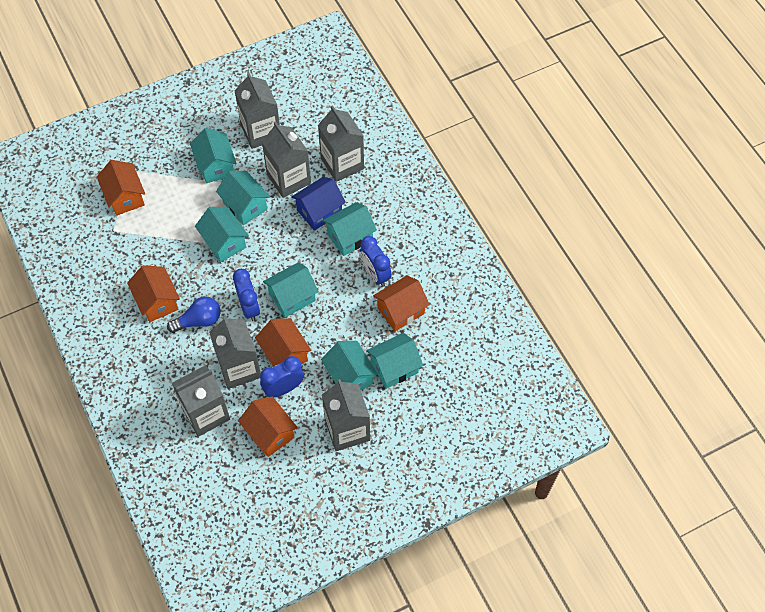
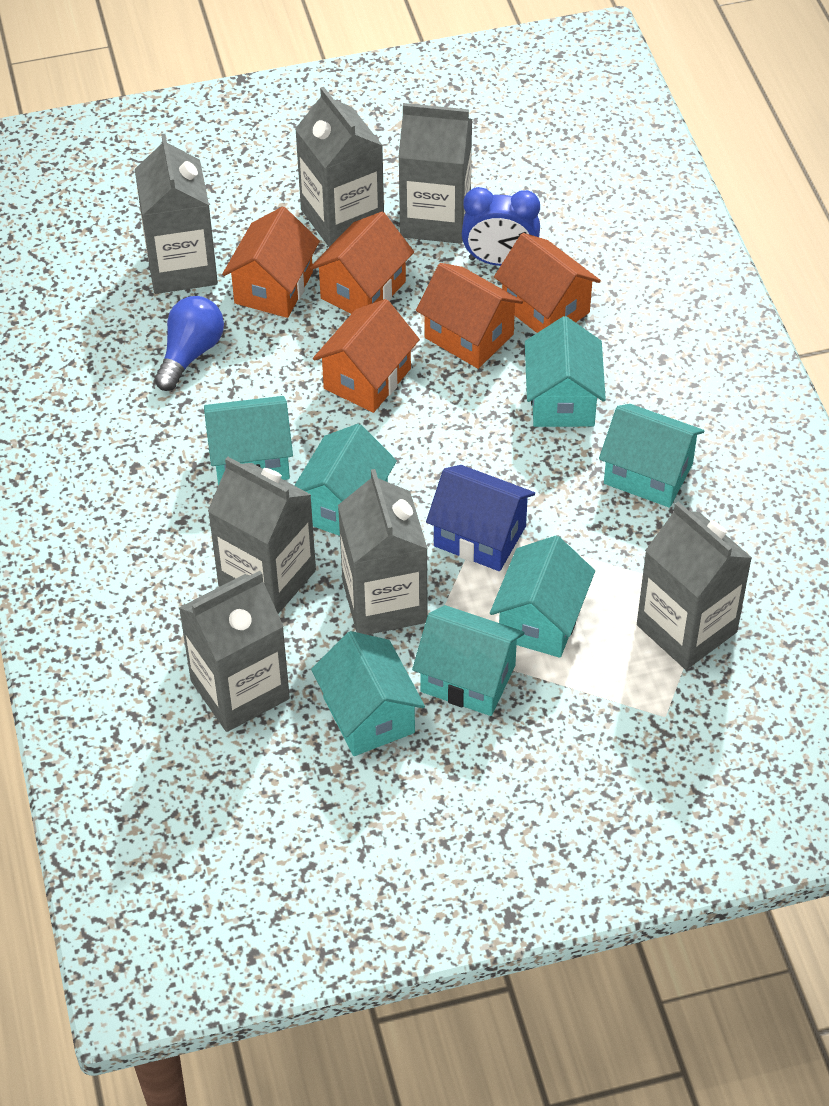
blue clock: [233,269,260,321] [260,356,304,397] [360,236,392,287] = 3 -> [462,187,540,266] = 1
grey carton: [172,365,230,437] [209,316,261,389] [234,72,280,149] [262,121,311,198] [318,105,364,182] [322,379,370,451] = 6 -> [135,134,218,294] [179,571,290,732] [208,457,316,614] [295,87,384,247] [338,469,428,635] [398,103,472,244] [637,502,752,670] = 7

